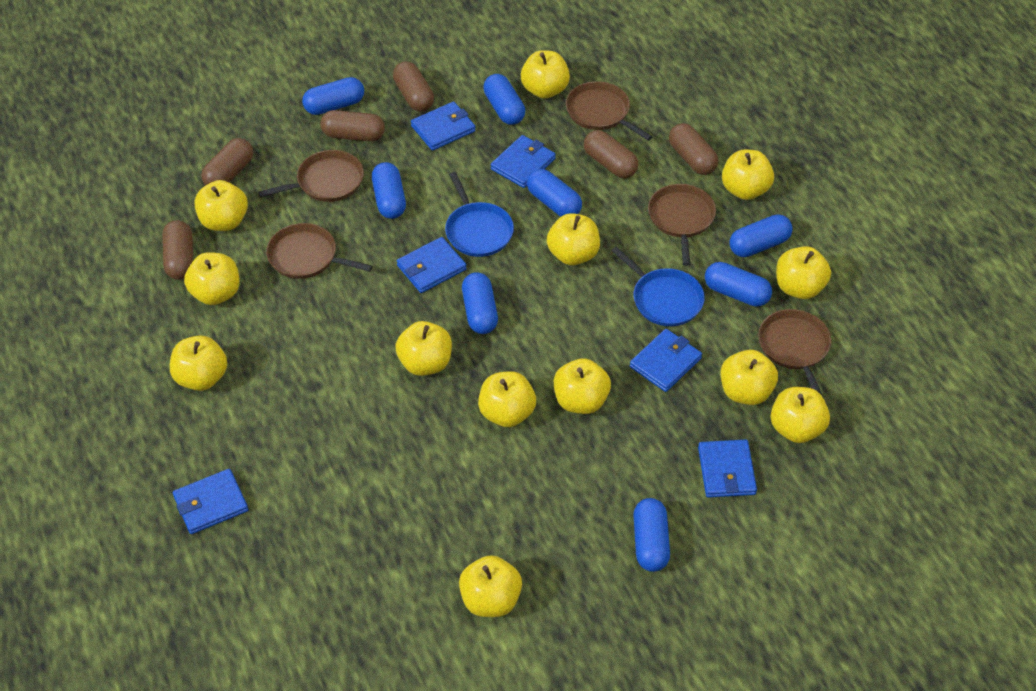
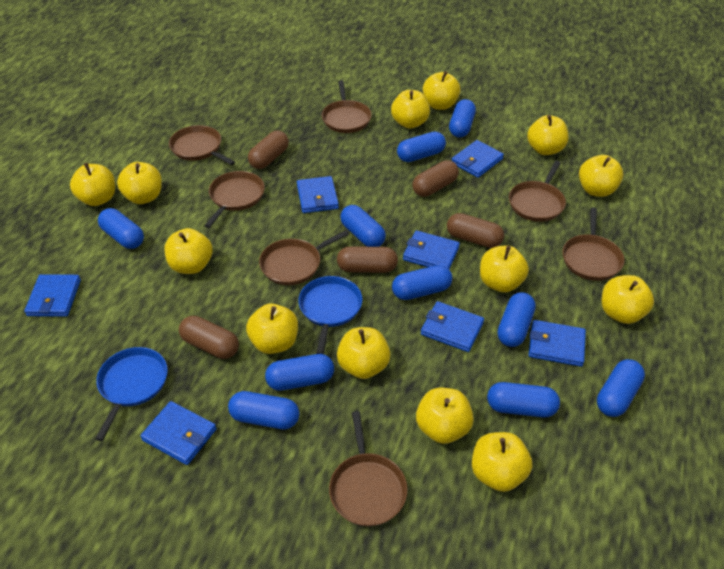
blue capsule: [302,77,364,115] [372,162,406,219] [462,272,498,334] [483,74,525,125] [527,169,582,216] [633,498,670,572] [705,262,772,307] [729,214,793,257] = 8 -> [98,208,144,249] [228,391,299,430] [265,354,334,391] [340,205,386,247] [392,265,452,300] [397,132,446,162] [449,99,476,137] [487,382,560,418] [498,292,536,347] [597,359,645,417] = 10
blue wallet: [173,469,248,534] [397,237,467,293] [411,101,476,151] [491,135,556,188] [630,329,702,392] [698,439,757,498] = 6 -> [24,274,81,317] [140,401,217,465] [297,176,339,213] [403,230,460,269] [421,301,484,352] [452,140,504,178] [529,320,586,367] = 7
brown capsule: [162,220,193,280] [201,138,253,185] [320,110,385,141] [393,61,434,112] [584,130,638,178] [669,123,718,175] = 6 -> [179,316,239,359] [248,130,289,169] [337,246,398,273] [412,160,459,197] [447,213,504,248] = 5
brown pan: [258,150,364,202] [266,223,373,279] [566,81,653,141] [648,184,716,266] [758,309,831,397] = 5 -> [169,125,235,165] [205,171,265,228] [259,230,349,285] [322,80,372,133] [329,411,408,527] [509,161,566,222] [562,208,624,281] = 7

